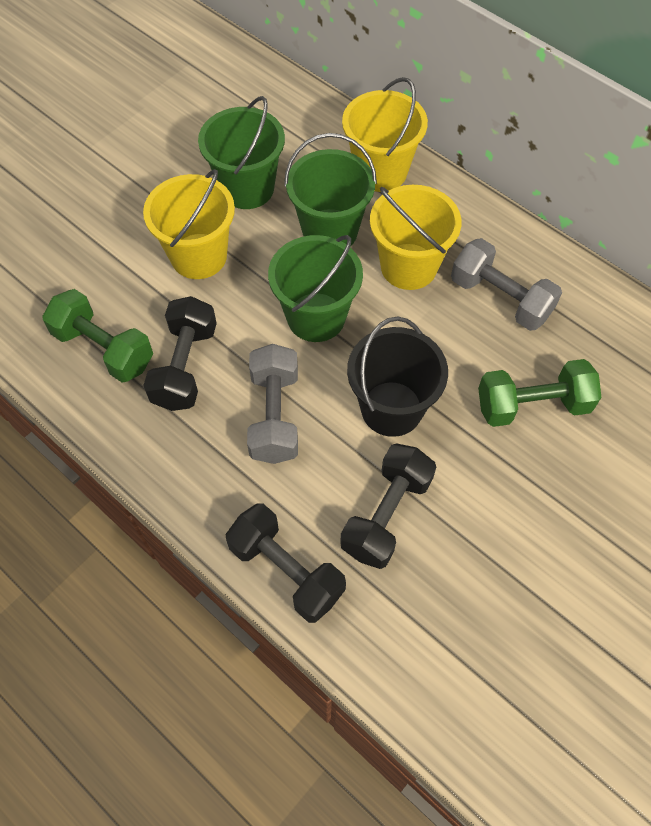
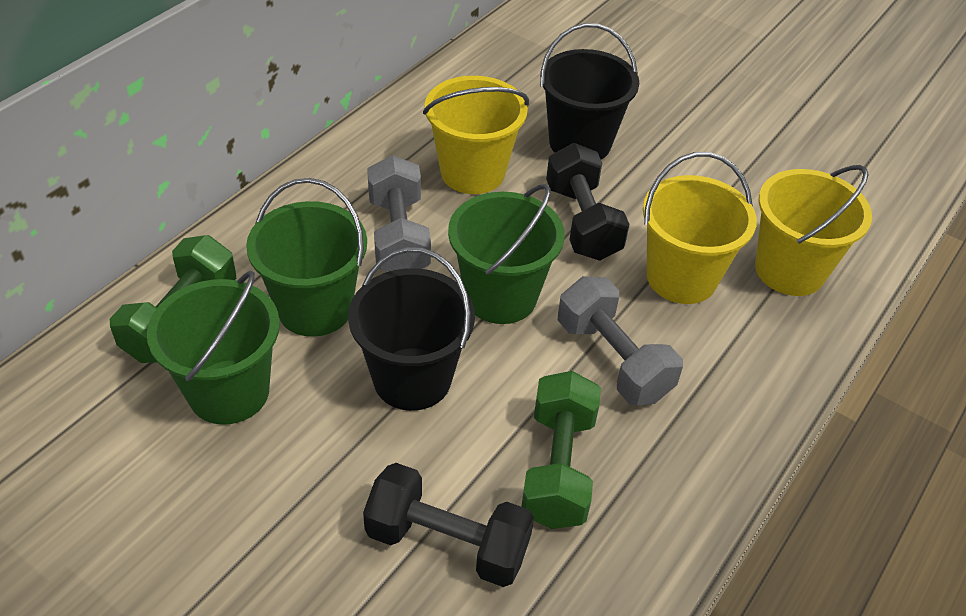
black bucket: [347,317,448,437] = 1 -> [348,247,475,411] [540,23,639,160] = 2
black dumbbell: [143,296,217,411] [225,503,346,623] [340,443,436,569] = 3 -> [363,463,534,587] [546,143,630,261] = 2

